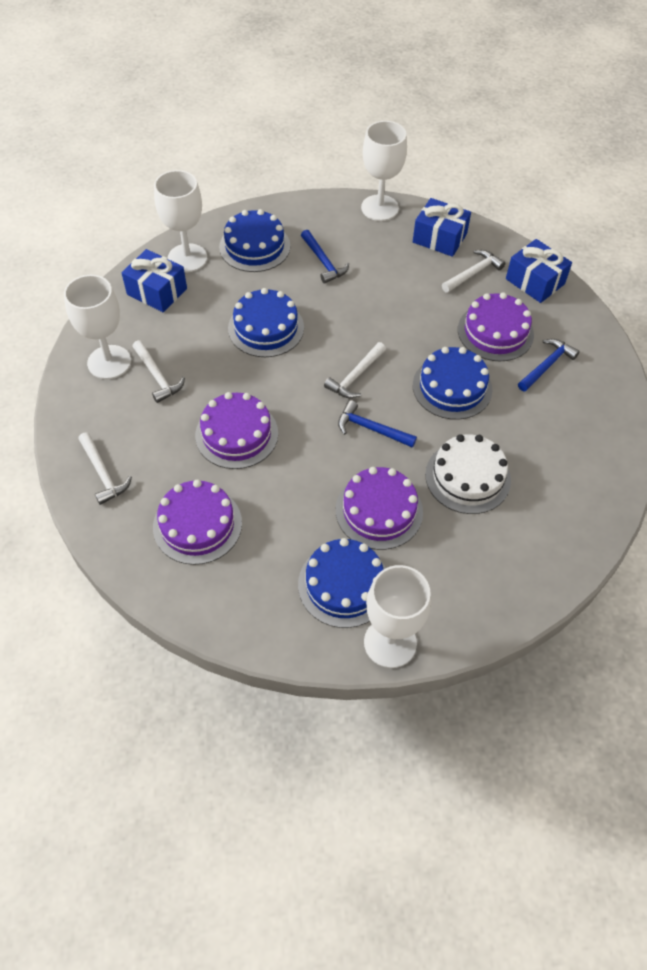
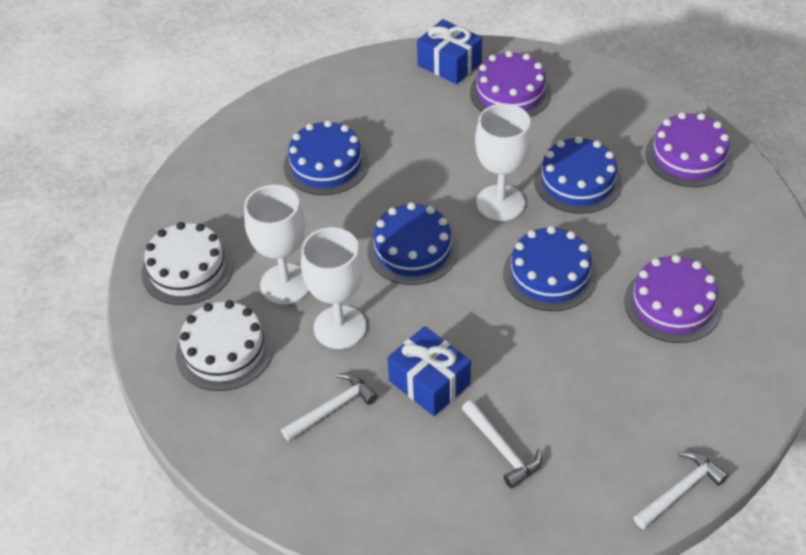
blue gift: [121,249,187,312] [413,198,471,257] [506,239,572,303] = 3 -> [387,326,471,416] [417,19,482,84] = 2
blue hammer: [301,230,349,284] [338,400,417,448] [518,339,580,392] = 3 -> none = 0
purple cake: [153,480,242,565] [195,392,278,469] [336,467,423,550] [458,292,534,361] = 4 -> [470,51,551,117] [624,255,722,343] [645,112,733,187] = 3
white cake: [425,434,511,514] = 1 -> [141,222,233,305] [176,300,273,391] = 2
white goblet: [64,275,131,379] [154,170,207,272] [361,121,407,221] [364,565,431,668] = 4 -> [244,185,309,304] [301,227,367,349] [475,103,532,221] = 3
white hammer: [78,432,132,505] [132,340,185,403] [324,342,386,398] [442,250,505,293] = 4 -> [281,373,378,441] [462,400,542,488] [634,451,728,529] = 3

